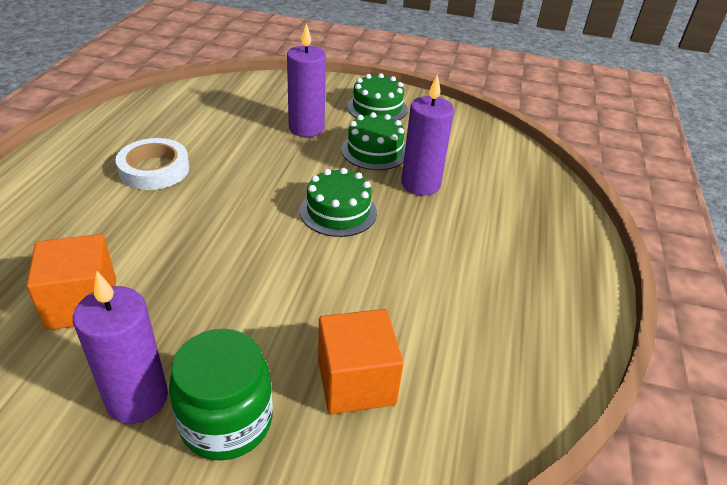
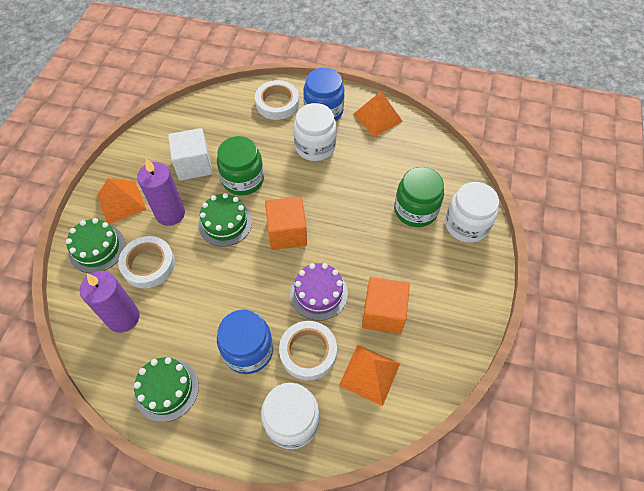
blue jar: none = 0 -> [217,310,273,374] [303,68,344,121] = 2
green jar: [169,329,273,461] = 1 -> [217,136,264,196] [394,167,444,227] = 2
orange pyramid: none = 0 -> [97,178,147,224] [339,345,400,406] [353,91,403,137] = 3
purple cake: none = 0 -> [290,263,348,321] = 1
purple candle: [73,271,168,424] [287,23,326,137] [401,74,454,196] = 3 -> [80,271,139,333] [137,158,185,226] = 2
white cube: none = 0 -> [168,128,212,181] = 1
white jar: none = 0 -> [261,383,319,449] [294,103,337,161] [445,182,499,243] = 3
white tape: [115,138,189,190] = 1 -> [118,236,175,288] [255,80,299,120] [279,321,337,380] = 3

